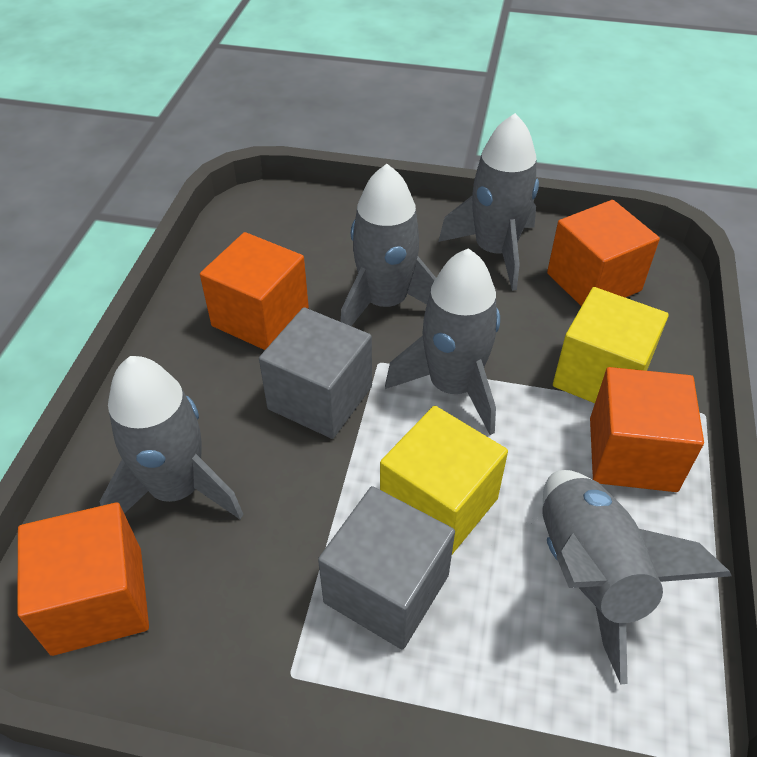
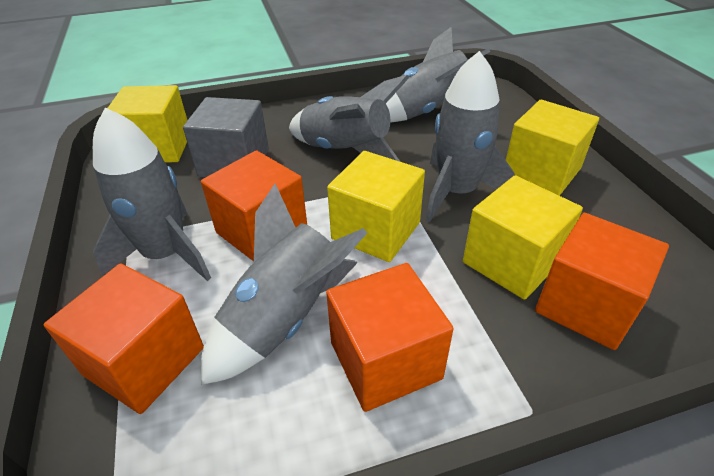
grey cube: [259,307,372,439] [318,486,455,649] = 2 -> [183,97,269,177] = 1
yellow cube: [380,406,508,554] [553,287,669,403] = 2 -> [108,85,188,163] [327,151,425,262] [463,175,583,300] [506,100,599,196] = 4

